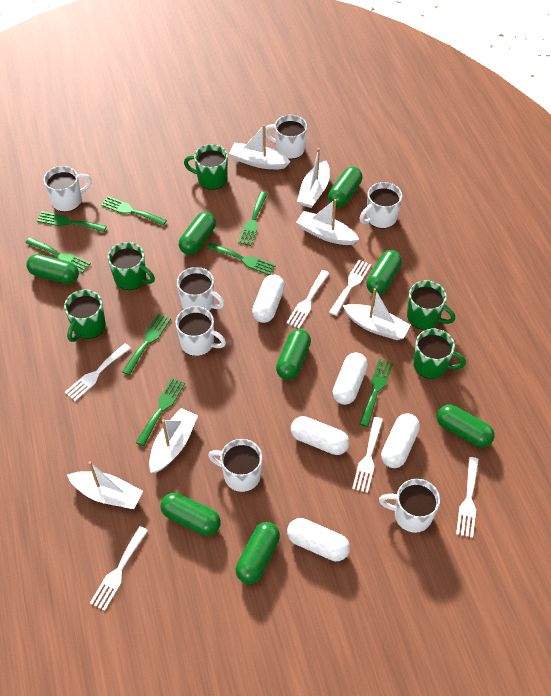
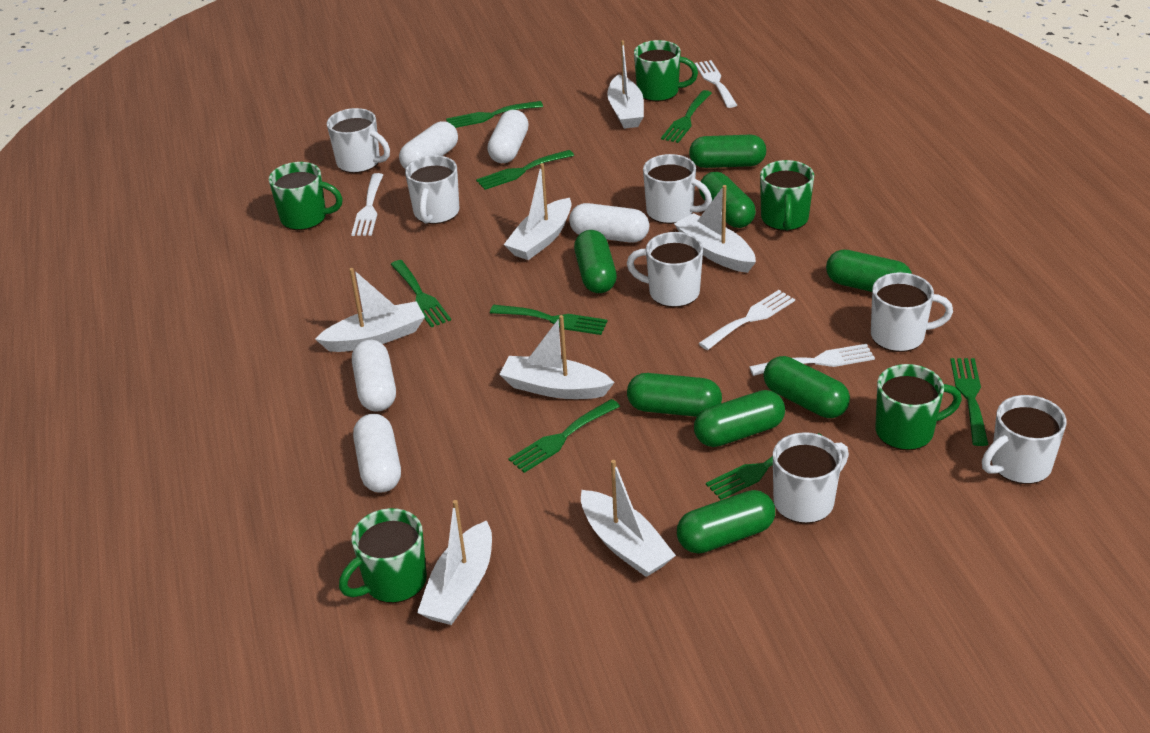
white boat: [67,461,143,509] [149,408,198,473] [229,125,290,169] [296,199,359,245] [297,148,330,208] [343,288,411,340] = 6 -> [315,268,425,352] [417,500,492,625] [499,315,615,399] [504,163,572,260] [581,460,676,577] [607,40,644,129] [674,185,756,273] = 7
white fork: [65,344,131,401] [90,526,148,611] [286,270,330,328] [329,260,371,316] [352,417,383,493] [456,457,479,538] = 6 -> [351,173,383,236] [695,60,737,108] [698,290,795,350] [749,344,875,376] = 4

